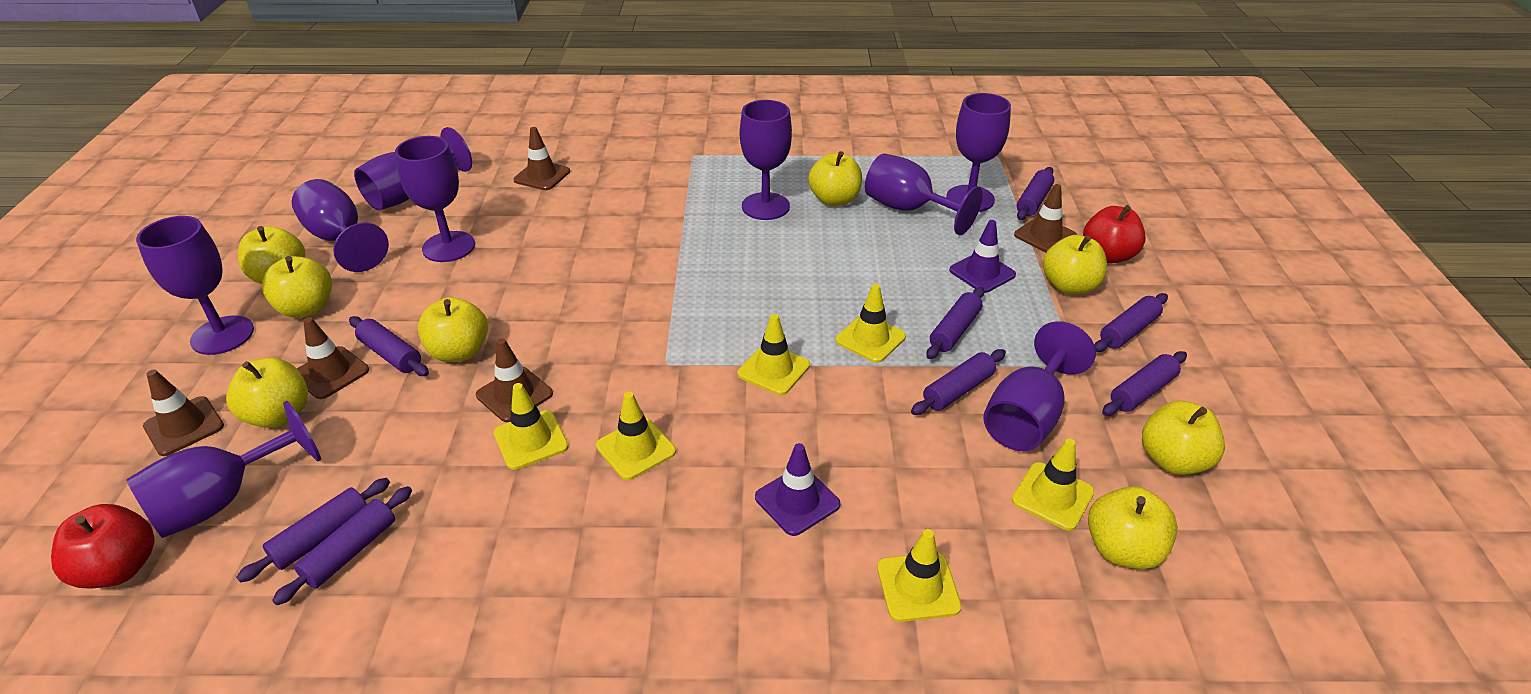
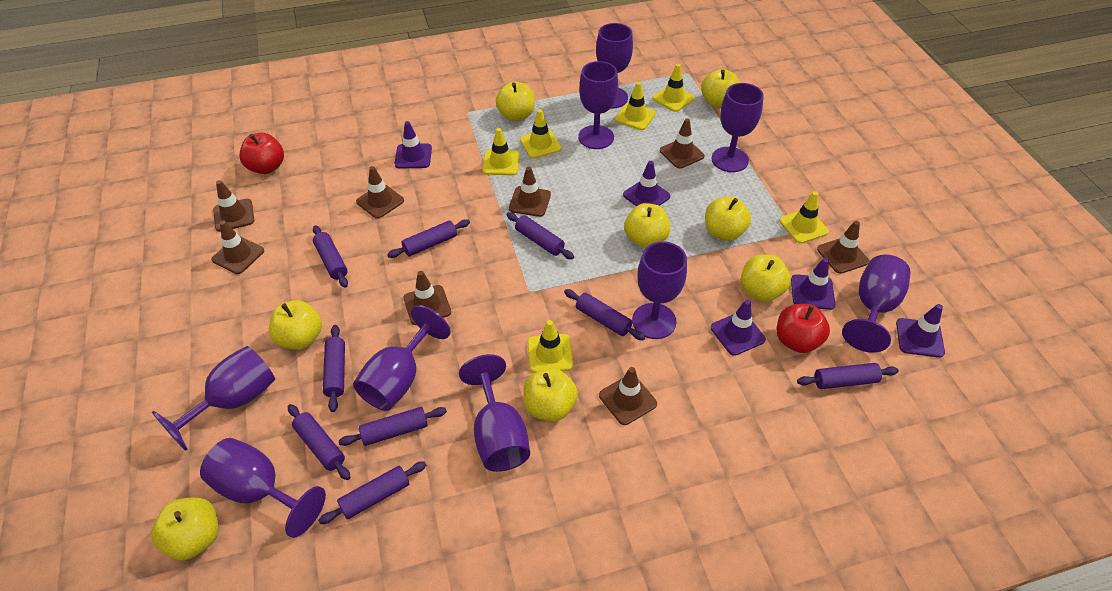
brown traffic cone: [143,369,224,456] [297,317,369,399] [476,338,553,422] [513,127,570,190] [1014,184,1077,252] = 5 -> [211,221,264,274] [213,180,254,232] [356,166,404,219] [403,271,451,325] [509,167,551,217] [599,367,657,425] [660,119,705,169] [817,221,869,274] = 8
purple rolling pin: [236,478,390,583] [272,486,412,605] [349,316,429,376] [911,349,1006,415] [926,287,984,359] [1017,167,1054,220] [1095,293,1168,352] [1102,351,1187,416] = 8 -> [288,404,351,480] [313,225,348,288] [318,461,426,524] [323,325,345,412] [339,407,447,446] [387,219,470,258] [507,212,574,259] [564,289,645,340] [797,363,899,389] = 9
purple traffic cone: [755,443,841,536] [949,220,1016,293] = 2 -> [395,121,432,169] [623,161,671,206] [711,300,766,356] [791,258,835,310] [896,304,945,358] = 5

